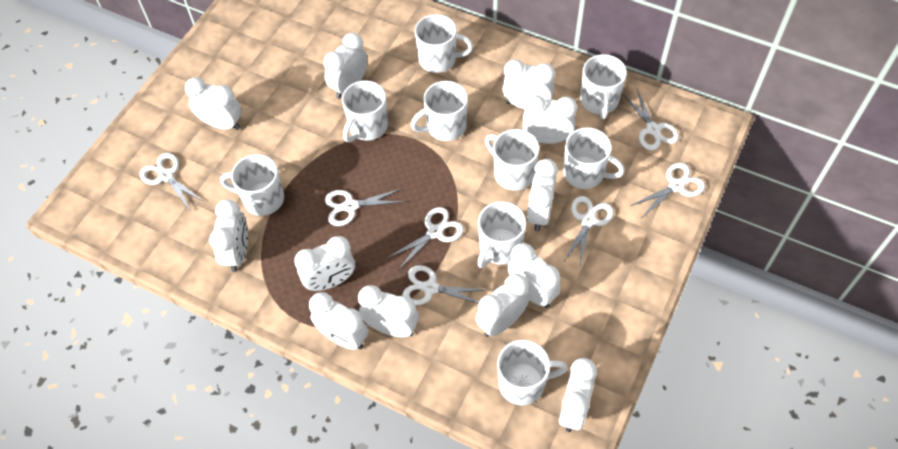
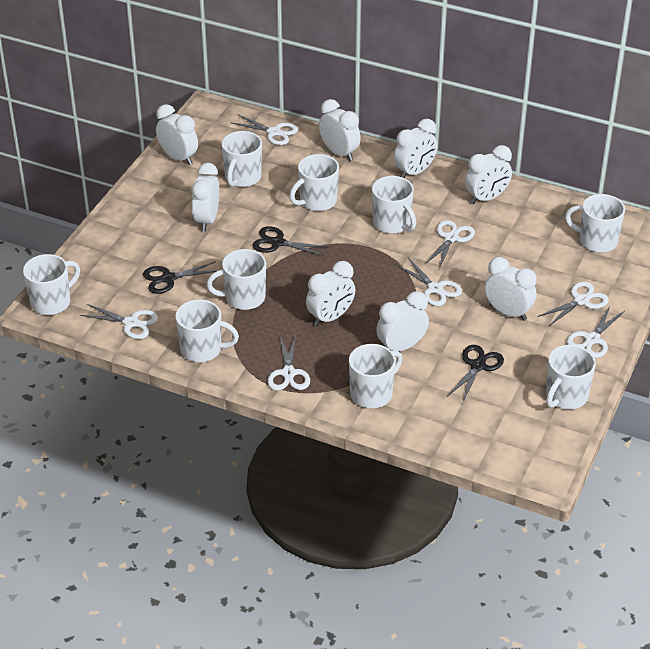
black scissors: none = 0 -> [143,261,217,294] [253,226,328,256] [448,345,504,402] = 3
white clock: [185,77,242,130] [209,199,248,272] [294,236,355,291] [309,292,368,350] [323,33,368,99] [358,285,419,337] [476,273,530,337] [502,59,555,109] [507,243,561,308] [523,95,577,144] [527,159,558,231] [559,358,597,432] = 12 -> [156,104,198,165] [192,163,219,232] [306,261,355,326] [319,99,361,161] [376,292,429,351] [394,119,438,178] [465,145,512,204] [484,257,537,321] = 8

